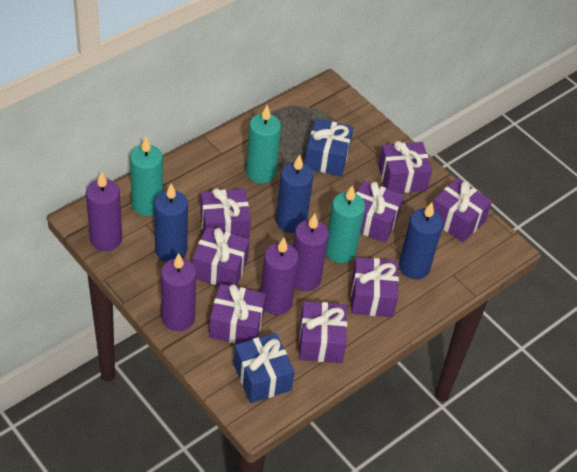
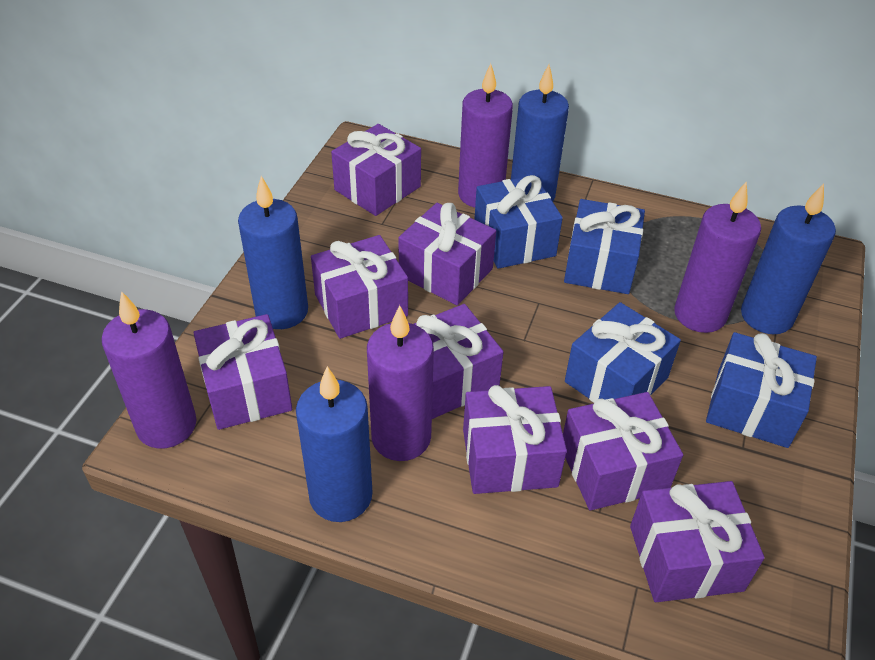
blue candle: [154,184,188,262] [276,155,313,233] [399,202,443,279] = 3 -> [238,176,308,329] [296,366,373,522] [511,65,569,202] [741,183,836,334] = 4
blue gift: [233,333,295,403] [305,118,353,176] = 2 -> [474,175,563,269] [564,199,645,294] [565,302,681,403] [706,332,817,448] = 4
turquoise candle: [130,137,163,216] [246,105,281,184] [326,185,365,263] = 3 -> none = 0

